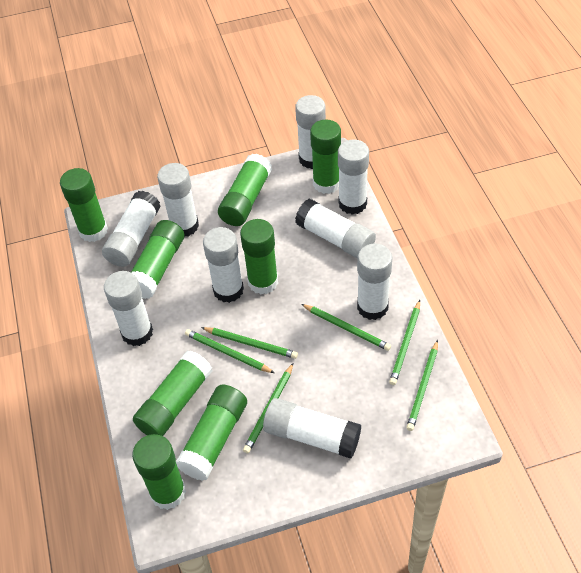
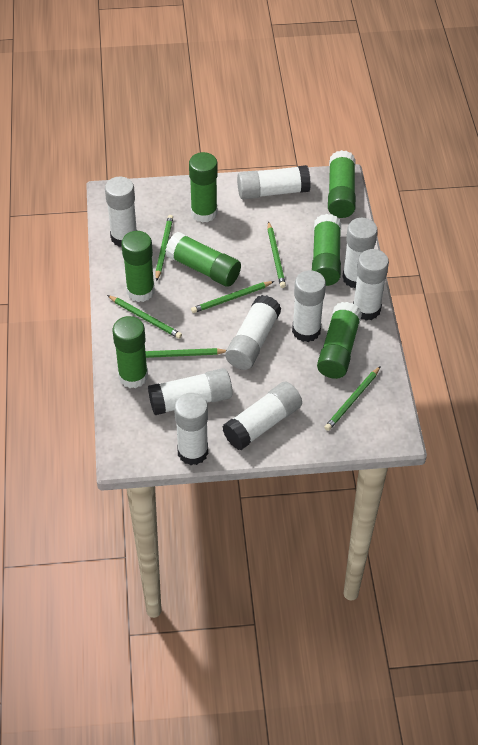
green glue stick: [60,168,108,242] [131,220,184,299] [132,434,186,510] [133,350,212,436] [176,385,247,481] [218,154,272,226] [240,219,278,294] [310,120,341,194] = 8 -> [113,316,148,388] [121,231,155,302] [165,232,241,287] [189,152,218,223] [312,214,341,286] [317,302,362,379] [328,150,356,218] = 7

